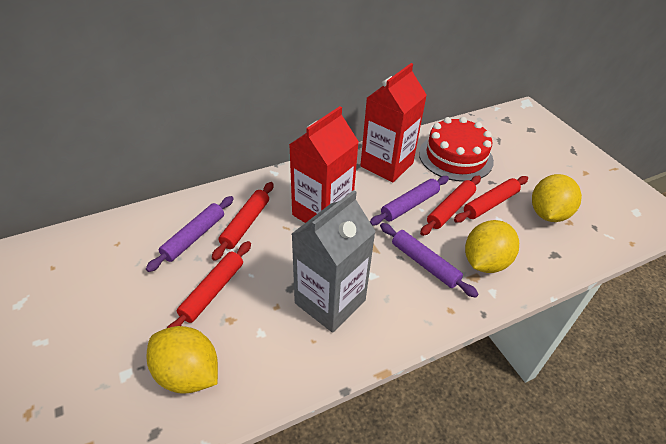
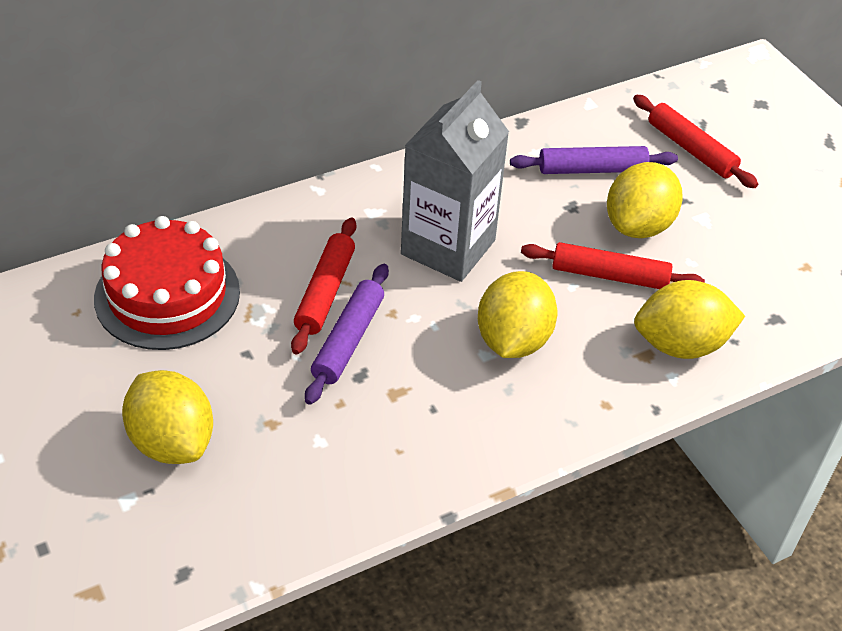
purple rolling pin: [146,196,234,272] [370,176,449,225] [380,223,478,298] = 3 -> [305,264,389,405] [510,146,678,174] = 2
red carton: [289,106,359,223] [360,63,427,183] = 2 -> none = 0
red rolling pin: [167,241,251,328] [212,182,274,261] [420,176,481,236] [454,176,528,223] = 4 -> [291,217,356,354] [521,242,705,289] [633,95,758,188] = 3
yellow lemon: [147,326,218,394] [465,220,519,273] [532,174,582,222] = 3 -> [122,370,213,464] [478,271,557,358] [607,162,683,238] [634,280,745,359] = 4

